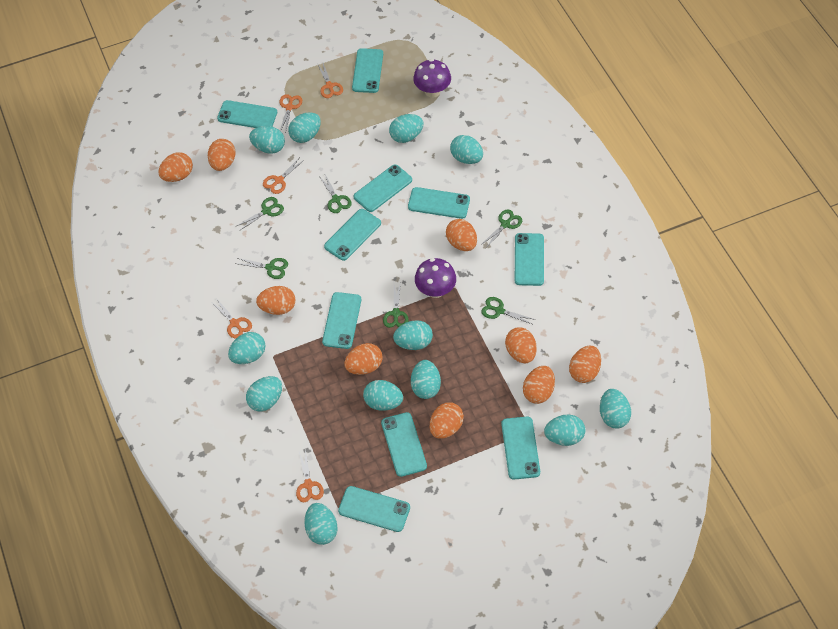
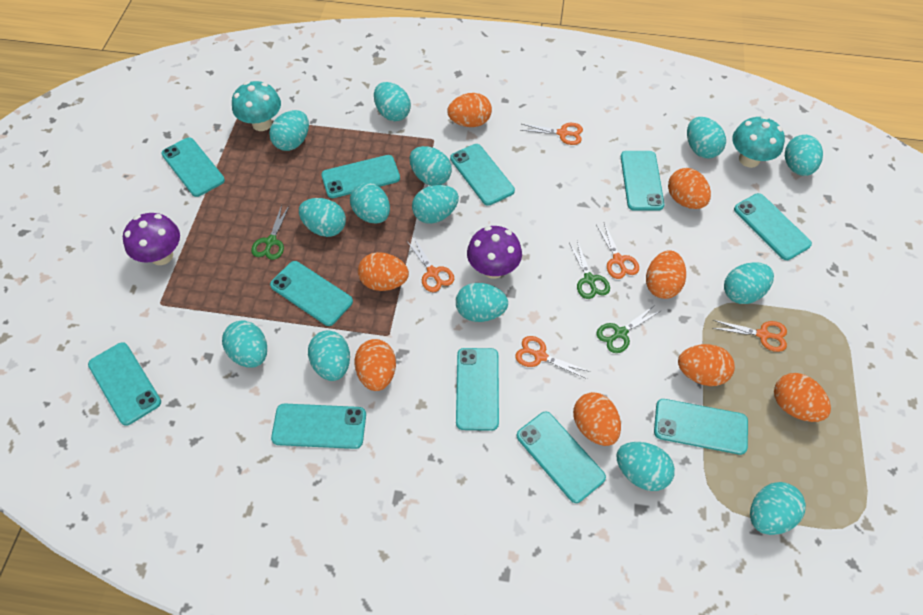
green scissors: [235,197,284,231] [238,258,288,279] [319,175,352,213] [383,285,409,328] [481,297,536,325] [482,210,522,248] = 6 -> [251,205,290,260] [569,241,610,299] [596,305,662,353] = 3
orange egg: [158,153,193,182] [208,139,235,171] [256,286,296,315] [344,343,382,375] [430,402,464,439] [446,219,477,251] [505,327,537,363] [523,366,555,404] [569,346,601,383] = 9 -> [354,339,396,391] [358,252,409,291] [447,93,492,127] [573,392,621,446] [646,250,686,299] [668,168,711,209] [678,344,735,386] [774,373,831,422] = 8
turquoise egg: [228,332,265,364] [246,376,282,411] [249,126,285,154] [288,112,321,143] [304,503,338,545] [363,380,403,411] [389,114,424,143] [393,320,433,350] [411,360,441,399] [450,135,483,164] [544,414,585,446] [600,389,631,429] = 12 -> [222,321,267,368] [269,110,309,151] [299,198,346,237] [308,331,350,381] [350,182,390,224] [374,82,411,121] [410,146,452,186] [412,185,459,224] [456,283,508,322] [616,442,675,491] [687,117,726,159] [724,262,774,304] [750,482,806,535] [785,135,823,176] = 14
turquoise mushroom: none = 0 -> [232,81,281,131] [732,116,785,168] = 2
turquoise phone: [217,100,277,128] [322,292,361,349] [324,209,381,261] [338,486,410,532] [352,48,383,93] [354,165,412,212] [381,412,427,477] [408,187,470,219] [501,417,540,480] [515,233,544,286] = 10 -> [88,342,161,426] [161,137,225,197] [270,261,353,326] [271,404,366,449] [321,155,400,198] [450,144,515,206] [456,348,499,431] [516,412,606,503] [621,151,664,211] [654,399,748,455] [734,193,812,260] = 11

